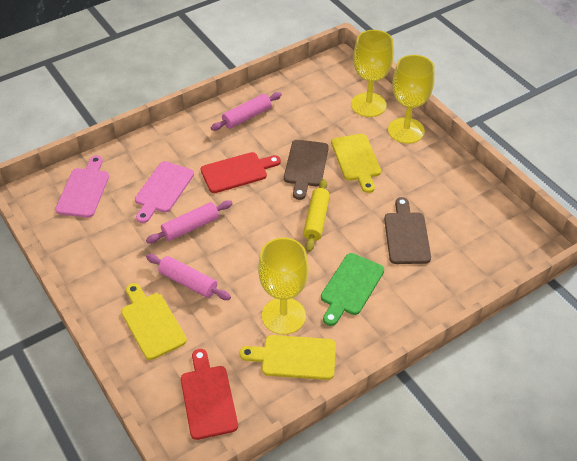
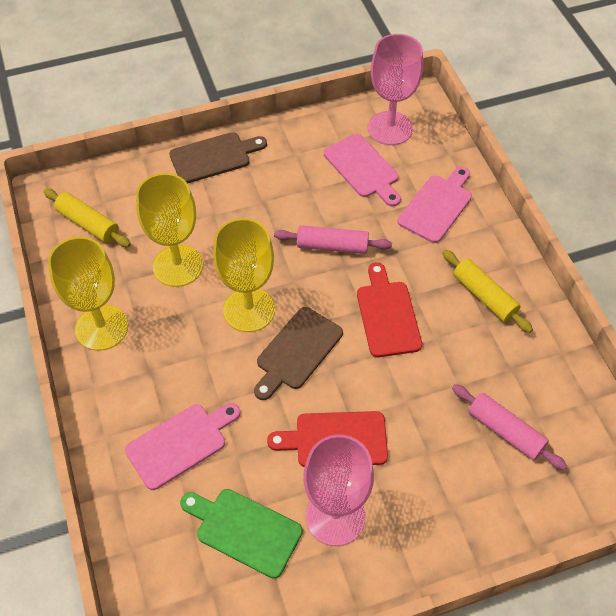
pink cutting board: [55,155,109,218] [135,161,194,223] = 2 -> [125,403,240,490] [324,134,401,207] [397,167,472,243] = 3
pink goblet: none = 0 -> [303,434,374,546] [368,34,423,145] = 2
pink rolling pin: [146,200,233,243] [146,254,231,300] [211,92,282,131] = 3 -> [274,225,392,254] [452,384,567,470] = 2
yellow cutting board: [121,283,187,360] [239,335,336,380] [331,134,381,193] = 3 -> none = 0
yellow rolling pin: [303,179,330,252] = 1 -> [43,189,131,247] [442,250,533,333] = 2

